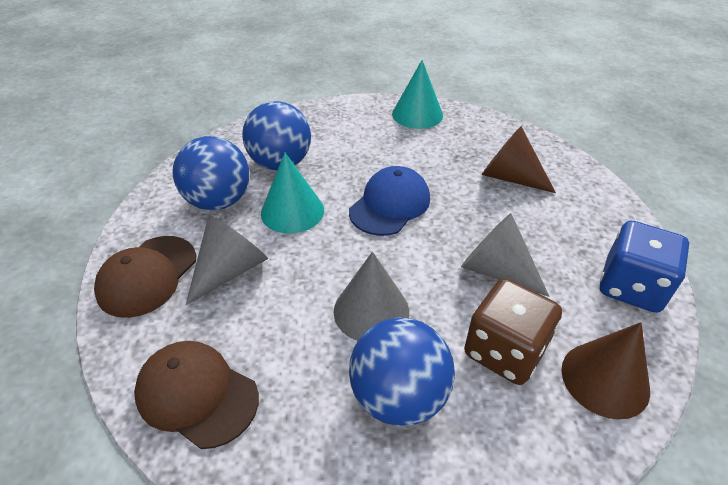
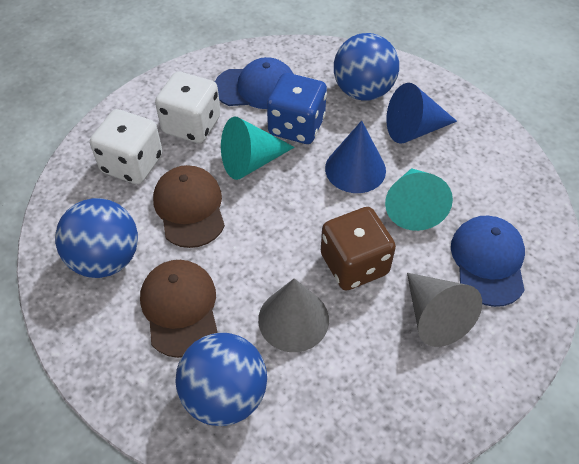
blue cap: [349,166,430,236] = 1 -> [215,57,293,109] [451,216,525,307] = 2
blue cone: none = 0 -> [325,121,386,193] [386,83,457,144] = 2
brown cone: [481,126,556,193] [562,322,650,420] = 2 -> none = 0
grey cone: [186,215,268,305] [334,252,409,341] [461,213,549,297] = 3 -> [258,278,329,352] [407,273,482,347] = 2
white dice: none = 0 -> [90,109,163,184] [155,71,221,143] = 2

